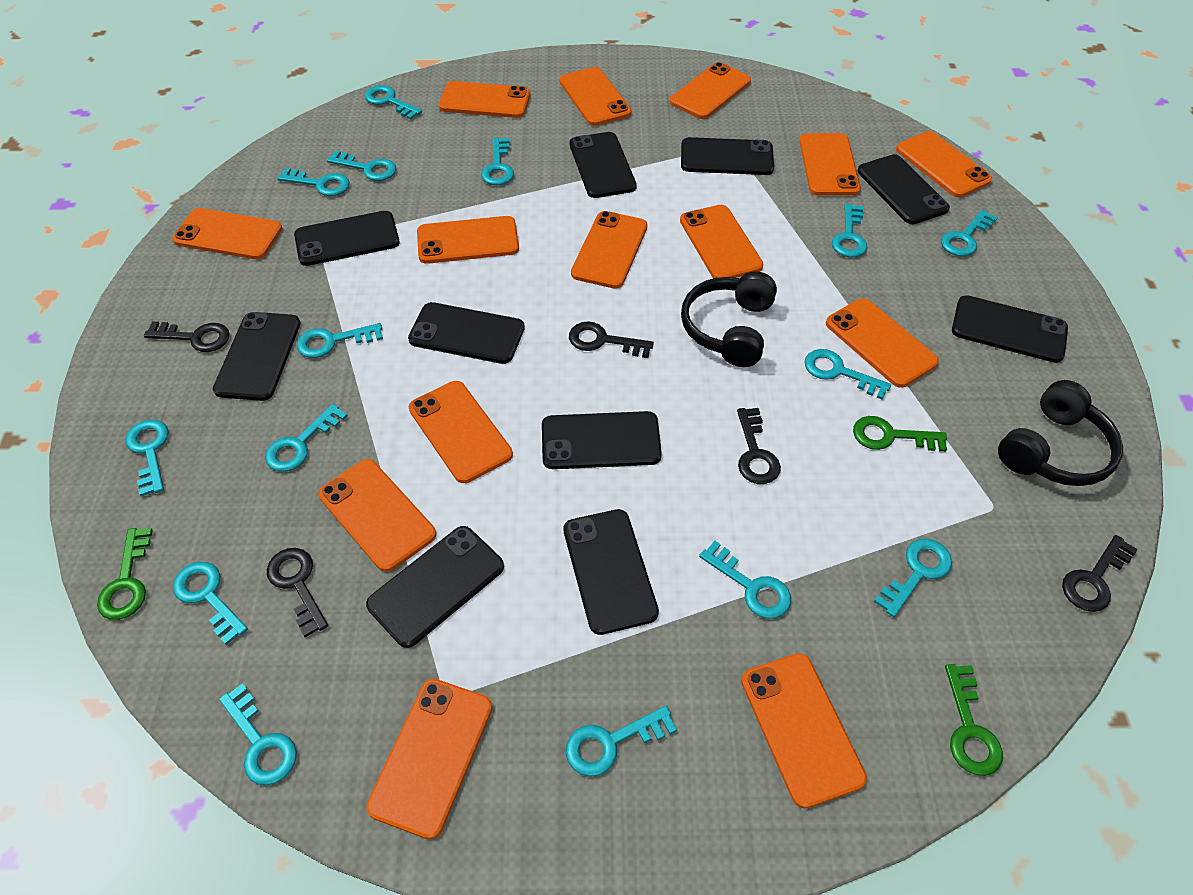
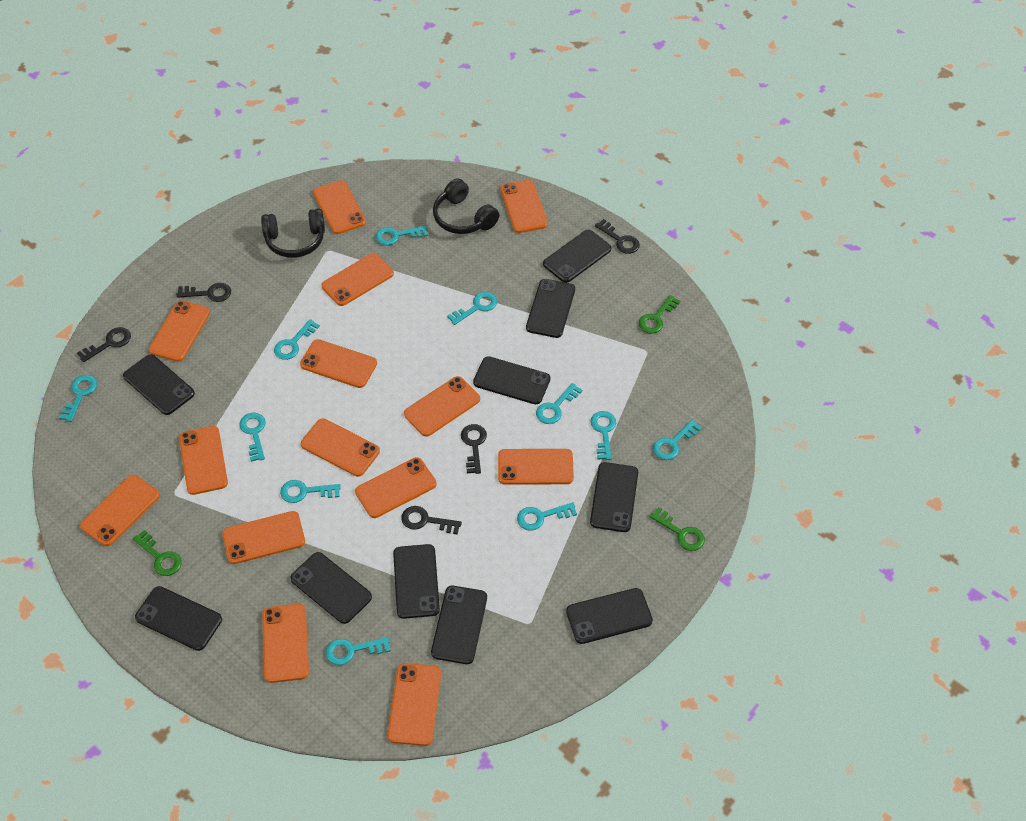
turquoise key: [125,419,169,496] [173,562,248,645] [219,683,297,785] [265,404,348,472] [277,168,350,196] [297,323,383,358] [327,150,396,181] [365,85,422,120] [481,138,514,185] [566,706,677,777] [699,541,791,619] [804,349,891,400] [832,204,867,257] [874,539,952,617] [941,209,998,256] = 15 -> [59,375,97,422] [239,413,266,462] [274,319,320,360] [280,480,341,503] [326,637,390,665] [376,226,428,245] [447,292,497,325] [517,502,577,530] [536,383,582,424] [591,411,616,460] [653,420,702,460] = 11

